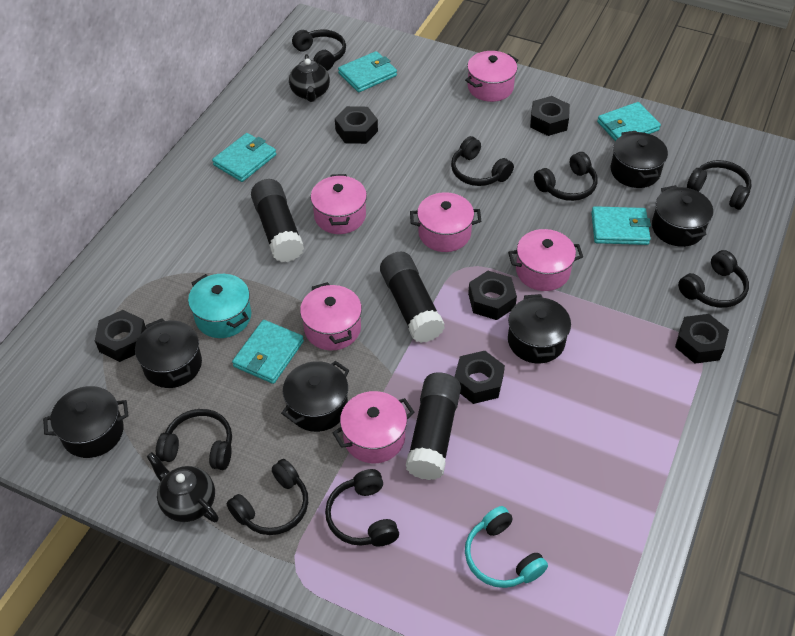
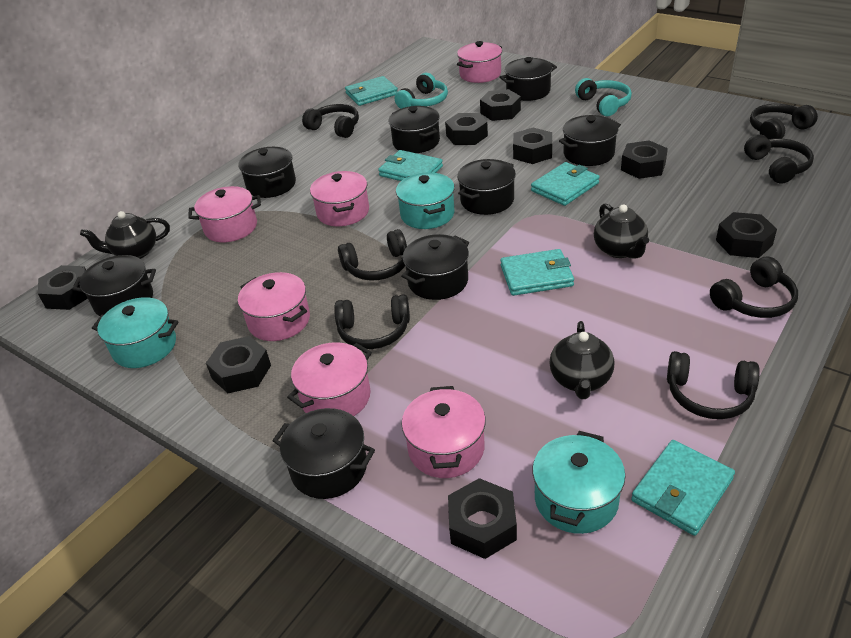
black glue stick: [251,179,304,262] [380,252,445,343] [406,373,461,480] = 3 -> none = 0
black headphones: [156,409,232,470] [226,459,308,535] [292,30,346,71] [325,469,399,547] [451,136,514,186] [534,152,598,201] [678,250,749,308] [687,160,751,210] = 8 -> [302,104,359,138] [334,294,410,349] [338,229,407,280] [667,351,760,419] [710,256,798,318] [744,134,814,184] [750,104,818,139] = 7
black nut: [95,310,146,362] [335,106,378,144] [455,351,505,404] [468,271,517,320] [530,96,570,136] [675,314,729,364] = 6 -> [38,265,88,310] [206,336,271,393] [445,113,488,145] [448,478,517,559] [480,89,521,121] [513,128,552,164] [621,140,668,179] [716,212,777,258] = 8
black pot: [43,386,128,458] [135,318,202,388] [281,361,349,432] [508,294,571,363] [611,131,668,188] [652,185,713,247] = 6 -> [72,255,156,316] [239,147,296,198] [272,408,375,499] [388,106,440,153] [401,234,469,300] [457,159,516,215] [500,57,557,101] [559,115,621,166] = 8
black teapot: [147,452,219,522] [289,54,330,102] = 2 -> [80,211,170,259] [549,321,614,399] [594,204,649,259] = 3
turquoise headphones: [465,506,548,588] = 1 -> [395,73,448,109] [575,78,632,116] = 2
turquoise pot: [188,274,251,338] = 1 -> [92,297,179,368] [396,172,455,229] [532,431,625,534] = 3

